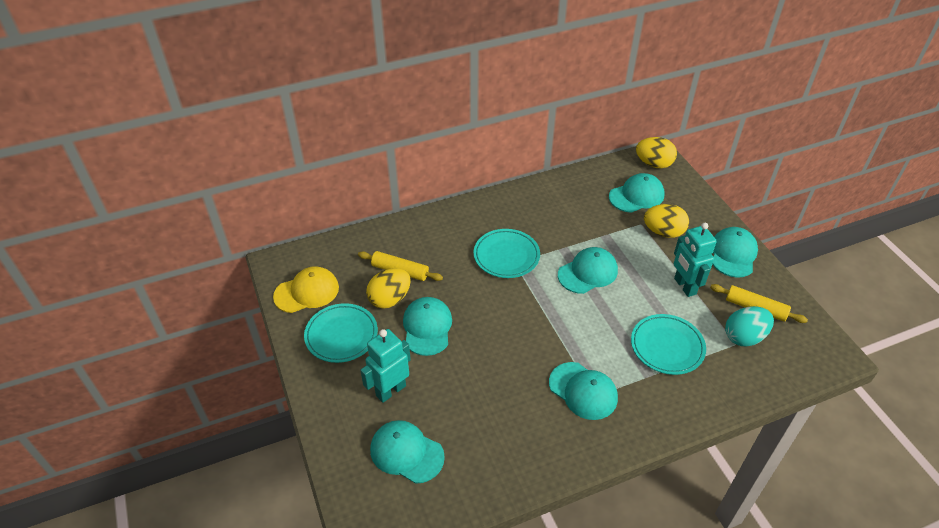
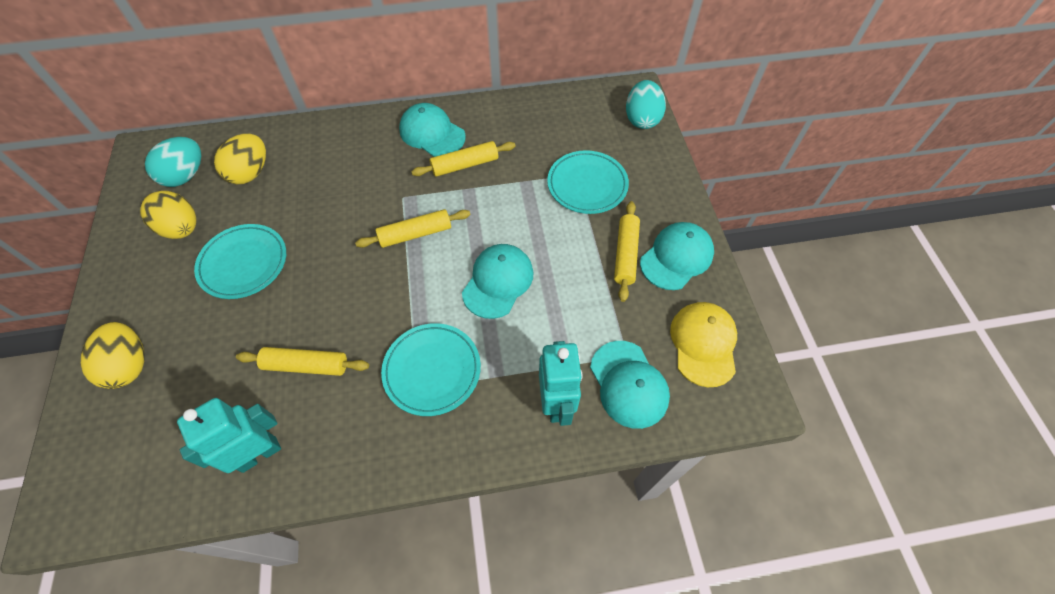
turquoise cap: [370,420,445,484] [403,297,452,356] [549,362,618,420] [558,247,618,294] [609,173,665,213] [713,227,758,278] = 6 -> [399,103,466,157] [462,244,534,319] [590,341,670,429] [640,222,714,290] = 4
turquoise egg: [725,306,774,346] = 1 -> [145,137,201,187] [626,80,666,129] = 2
yellow rolling pin: [358,251,443,281] [710,284,808,323] = 2 -> [236,347,369,376] [355,209,470,248] [411,141,515,177] [614,201,640,302] = 4

